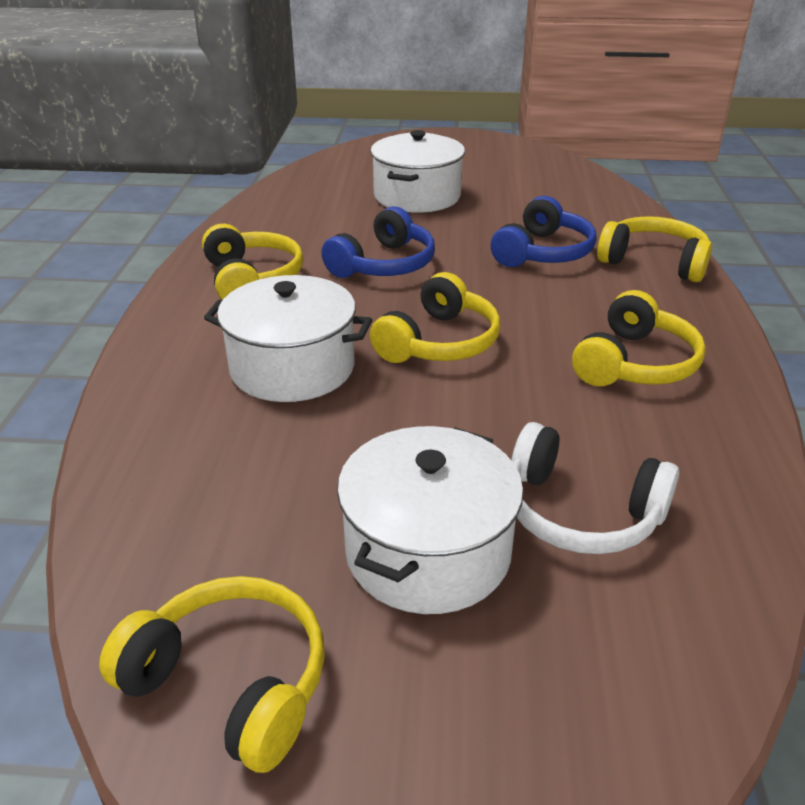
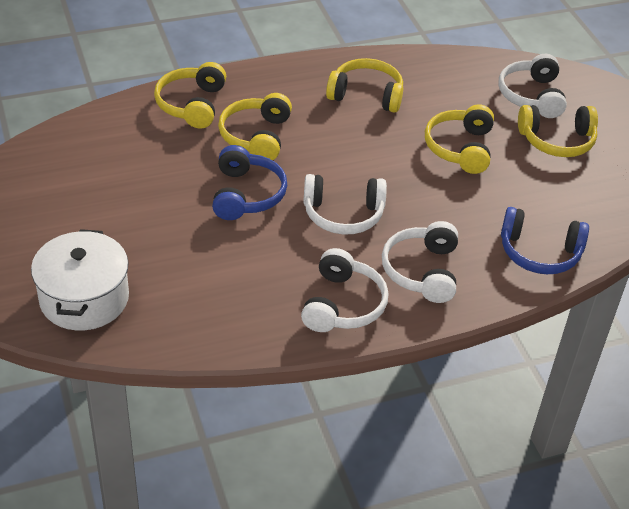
white headphones: [511,422,679,554] = 1 -> [301,248,389,332] [303,174,387,235] [382,221,458,303] [498,54,567,118] = 4
white pot: [204,275,372,402] [337,426,523,614] [371,130,465,213] = 3 -> [31,229,129,330] = 1

